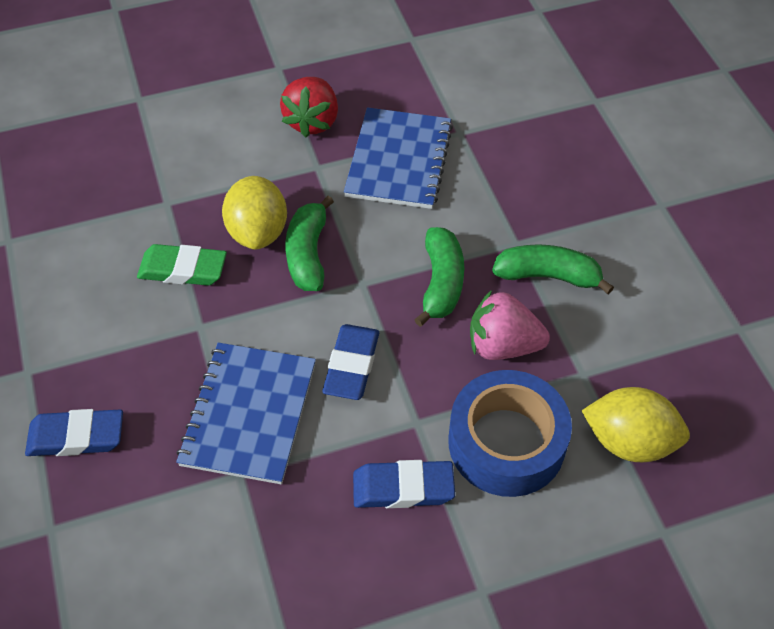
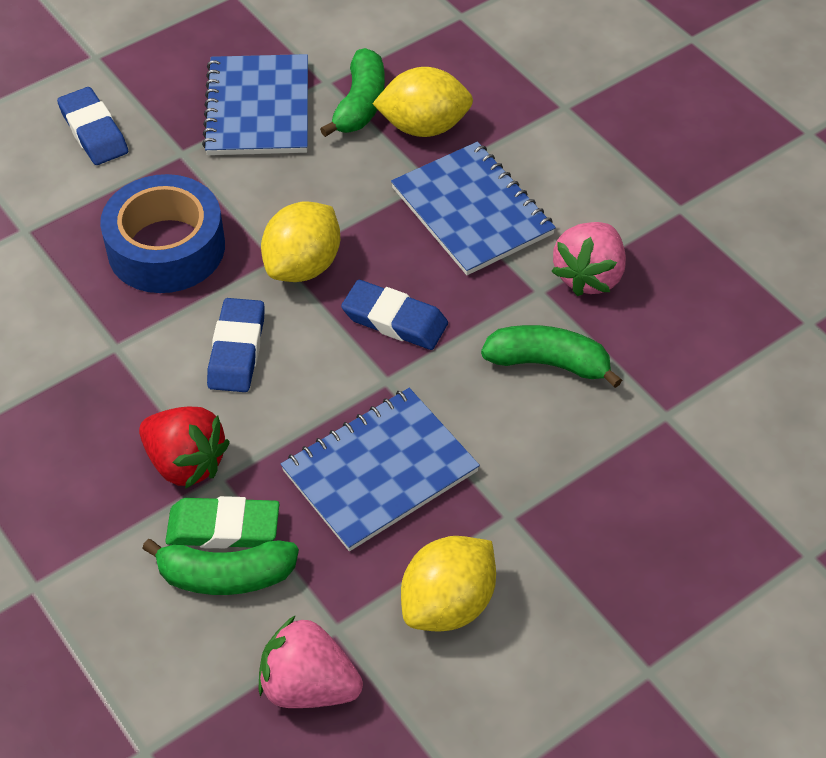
blue notebook: [176,342,316,484] [344,107,453,209] = 2 -> [202,54,308,155] [281,388,480,551] [391,142,556,275] = 3
pink strawberry: [470,290,550,360] = 1 -> [258,615,363,708] [551,222,626,296] = 2
yellow lemon: [222,176,287,250] [582,387,690,462] = 2 -> [261,201,340,282] [372,67,473,137] [401,536,496,632] = 3

